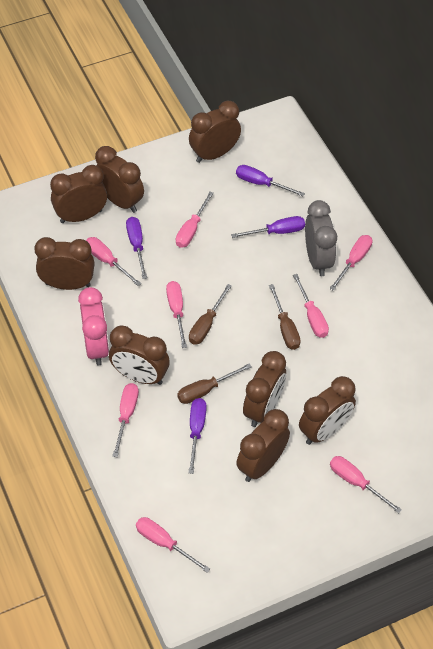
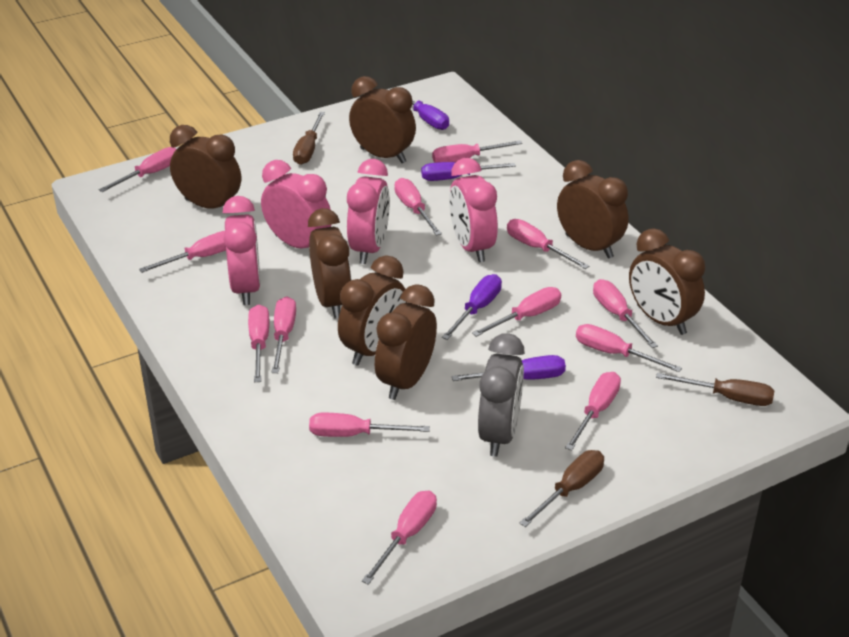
brown clock: [34,237,95,290] [50,165,107,223] [95,146,144,213] [109,325,170,385] [189,101,241,163] [236,409,290,482] [243,351,286,427] [299,376,356,445] = 8 -> [170,125,241,209] [308,208,352,319] [338,255,407,366] [349,76,416,163] [375,284,437,400] [557,160,629,259] [629,228,705,335] = 7
pink clock: [78,287,109,366] = 1 -> [223,196,261,305] [261,160,331,248] [347,159,390,264] [449,158,498,262] = 4
pink screwdriver: [86,237,141,286] [112,383,139,457] [136,517,210,573] [166,281,187,348] [176,192,214,248] [293,274,329,338] [329,235,372,291] [330,456,402,513] = 8 -> [99,147,176,192] [139,231,226,273] [248,305,269,382] [272,297,296,373] [309,413,430,437] [362,491,437,585] [394,178,442,236] [432,140,522,163] [472,287,561,337] [507,219,589,269] [565,372,621,451] [576,324,682,372] [593,279,658,348] = 13

